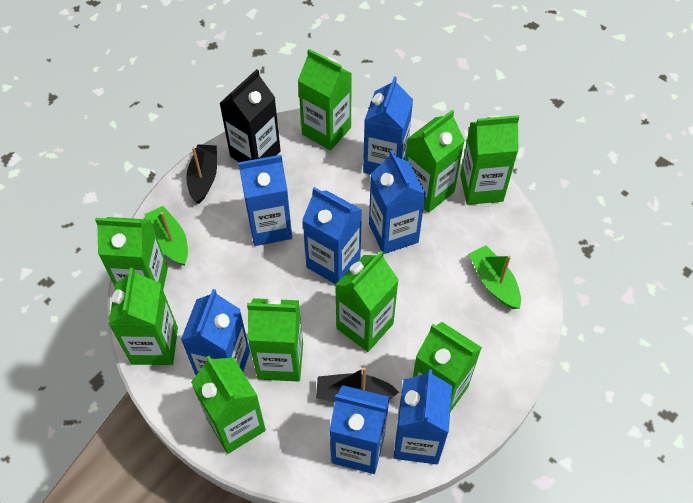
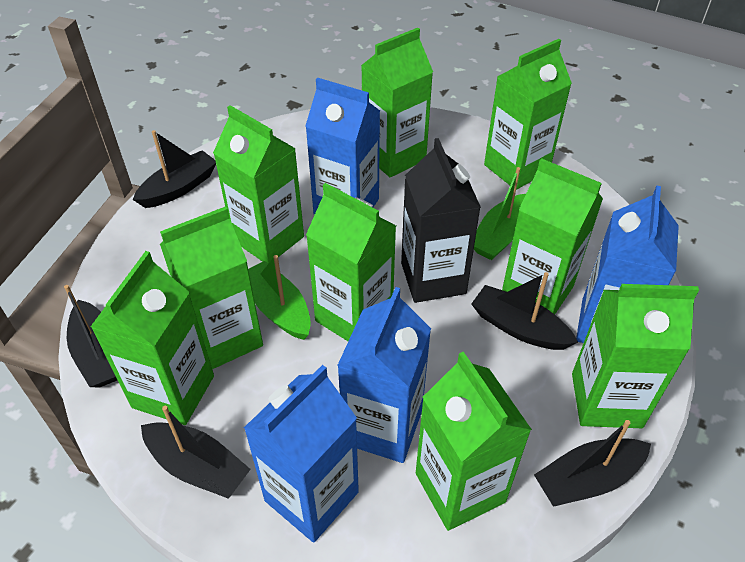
black boat: [186,144,217,204] [316,367,399,402] = 2 -> [64,285,117,388] [133,130,216,208] [141,406,251,499] [471,272,578,350] [534,420,651,507] = 5
blue carton: [181,289,250,375] [239,155,292,246] [302,187,362,284] [329,385,390,474] [363,76,413,175] [369,150,426,254] [394,369,452,464] = 7 -> [244,365,359,543] [305,78,380,215] [337,287,431,463] [576,185,679,343] = 4

